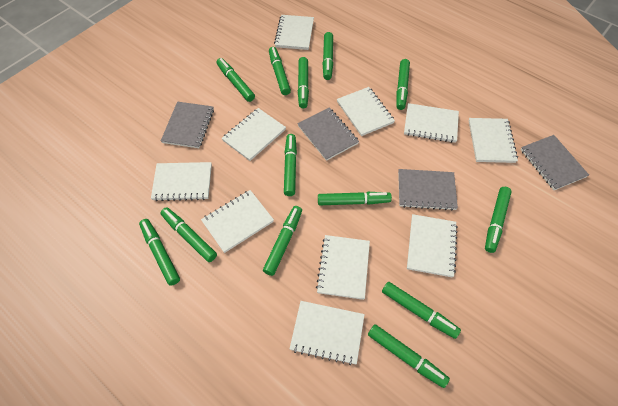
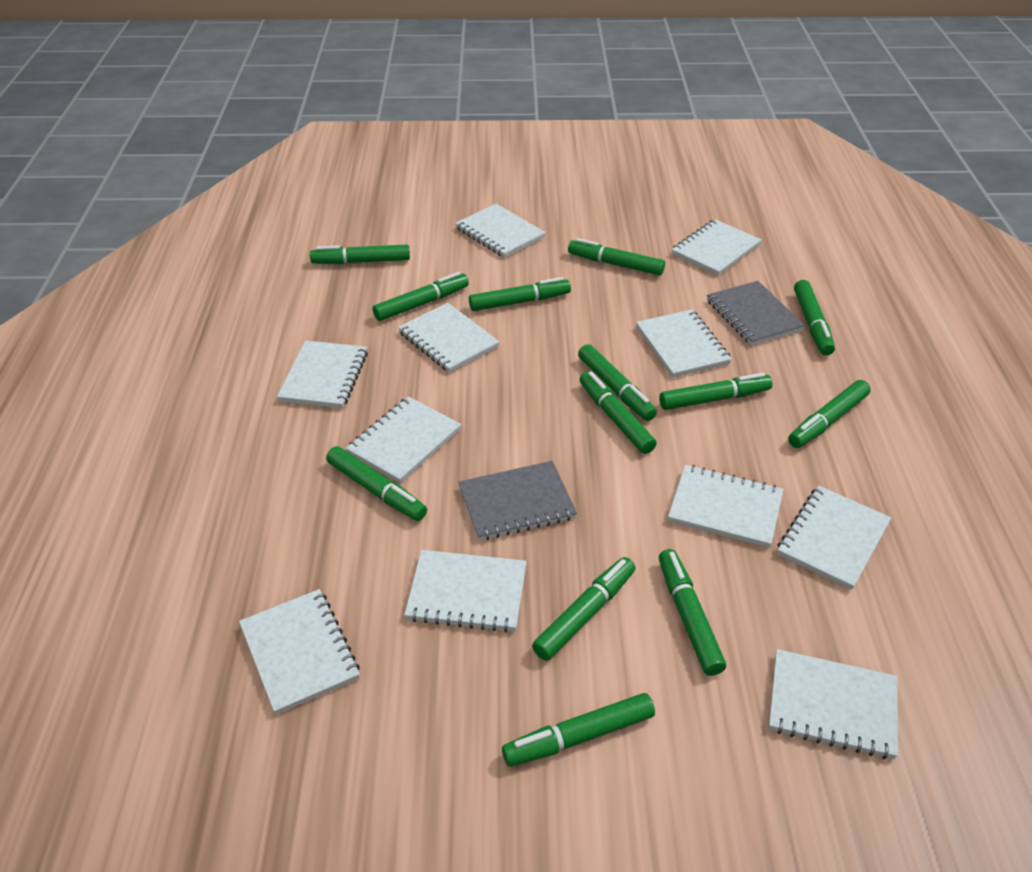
grey notebook: [161,102,214,148] [298,108,359,161] [398,169,458,211] [521,135,589,190] = 4 -> [458,461,577,541] [707,281,805,346] = 2
white notebook: [151,162,212,201] [201,190,274,253] [222,108,286,161] [274,15,314,50] [290,301,365,365] [316,235,370,300] [337,87,395,136] [404,103,459,143] [407,214,458,277] [469,118,518,163] = 10 -> [239,589,360,715] [277,340,368,409] [345,396,461,483] [398,303,500,373] [404,550,527,633] [455,204,546,258] [636,309,732,378] [668,465,784,548] [671,219,762,276] [769,649,898,759] [777,486,891,590] = 11

